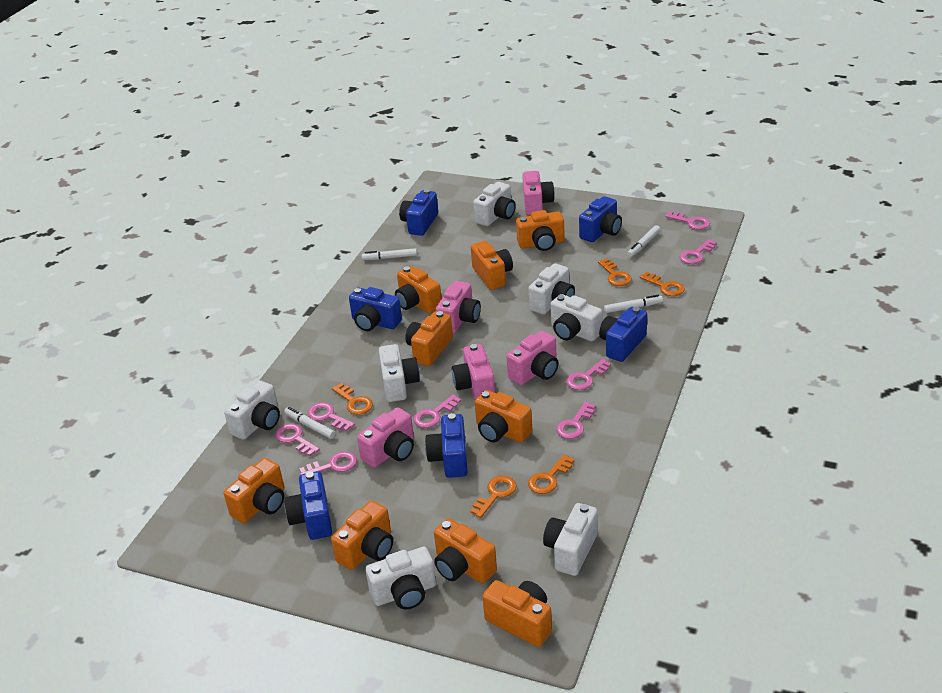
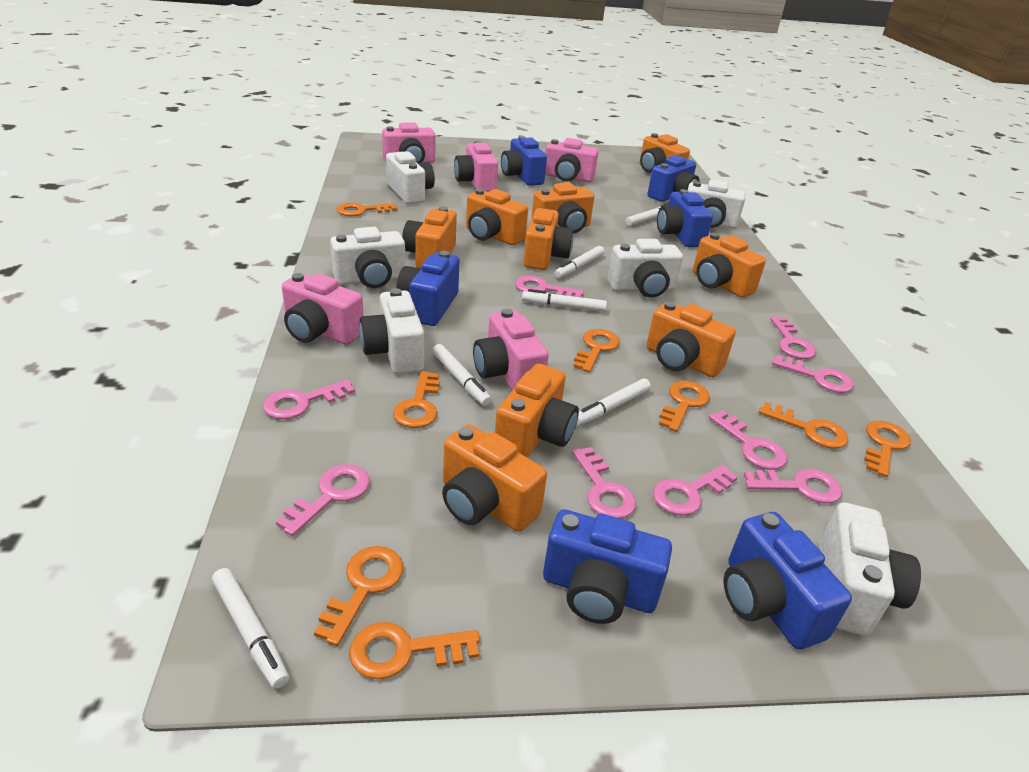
orange key: [332,383,373,415] [470,476,517,518] [528,454,574,494] [598,259,632,286] [640,272,685,296] = 5 -> [314,546,404,646] [337,202,397,216] [349,622,480,679] [393,371,440,428] [574,329,620,372] [659,381,710,432] [758,402,848,449] [864,421,911,477] = 8
pink key: [275,423,320,456] [299,451,357,475] [308,402,355,431] [413,394,461,428] [556,401,596,439] [566,359,611,390] [665,211,710,230] [680,239,717,264] = 8 -> [263,379,355,419] [276,464,370,536] [515,276,584,297] [572,447,636,519] [653,465,738,516] [709,410,787,470] [744,469,842,503] [770,317,816,359] [772,355,854,393] = 9
white camera: [224,380,280,440] [365,547,436,610] [379,344,420,402] [473,182,516,226] [528,263,575,315] [543,503,598,576] [551,294,602,341] = 7 -> [330,227,405,288] [359,288,424,374] [386,151,435,204] [608,239,683,298] [687,180,745,228] [819,502,921,636] = 6
white marker: [284,407,336,439] [362,248,417,260] [604,295,663,313] [627,225,660,257] = 4 -> [212,568,289,689] [432,344,492,406] [522,289,607,312] [554,246,604,278] [576,378,651,426] [625,203,668,226] = 6

